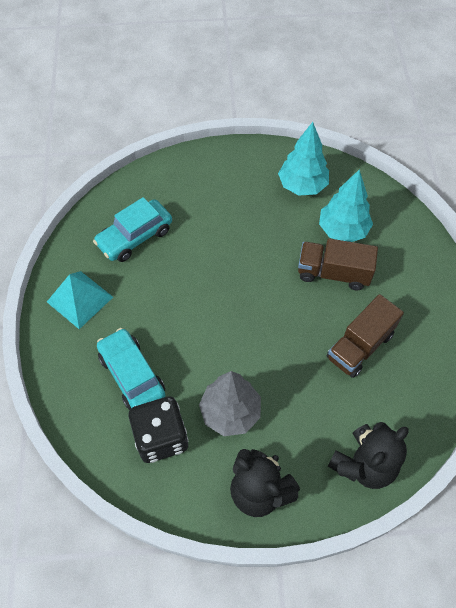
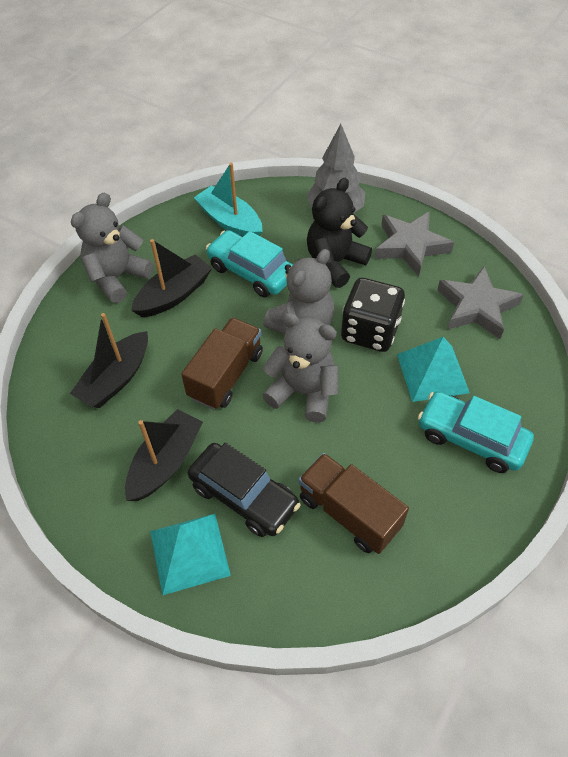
black boat: none = 0 -> [70,313,148,408] [125,409,203,501] [131,239,212,317] = 3
black car: none = 0 -> [188,443,301,537] = 1
black teddy bear: [230,449,300,517] [328,422,408,489] = 2 -> [307,178,372,288] = 1
grey star: none = 0 -> [374,211,454,277] [437,266,524,339] = 2
grey teddy bear: none = 0 -> [71,193,153,303] [262,312,338,423] [263,249,335,335] = 3
turquoise boat: none = 0 -> [194,163,262,236] = 1
turquoise pyramid: [47,271,113,329] = 1 -> [150,514,231,595] [397,337,470,402] = 2
turquoise tree: [278,122,329,196] [319,169,373,242] = 2 -> none = 0

